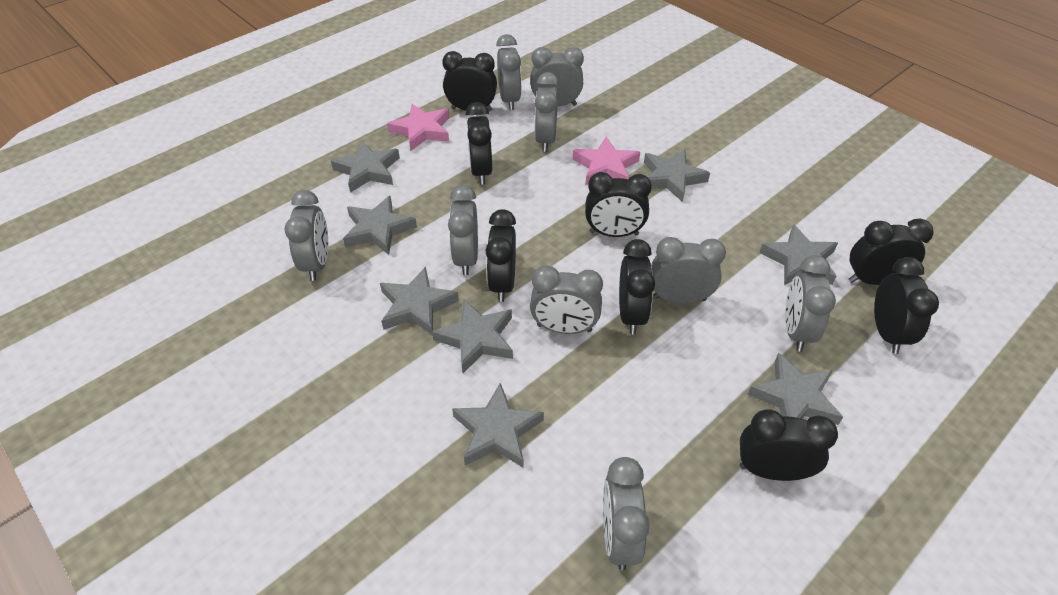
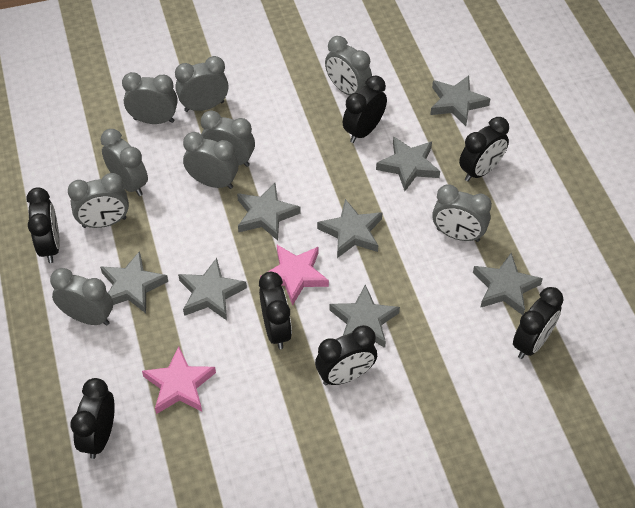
black clock: [442,51,497,112] [466,102,492,185] [485,209,516,302] [585,172,652,237] [619,239,655,334] [740,409,838,481] [849,219,934,285] [874,257,939,354] = 8 -> [27,187,60,263] [70,378,115,459] [259,272,292,349] [315,325,377,385] [343,76,387,143] [459,117,509,182] [513,287,564,359] = 7

